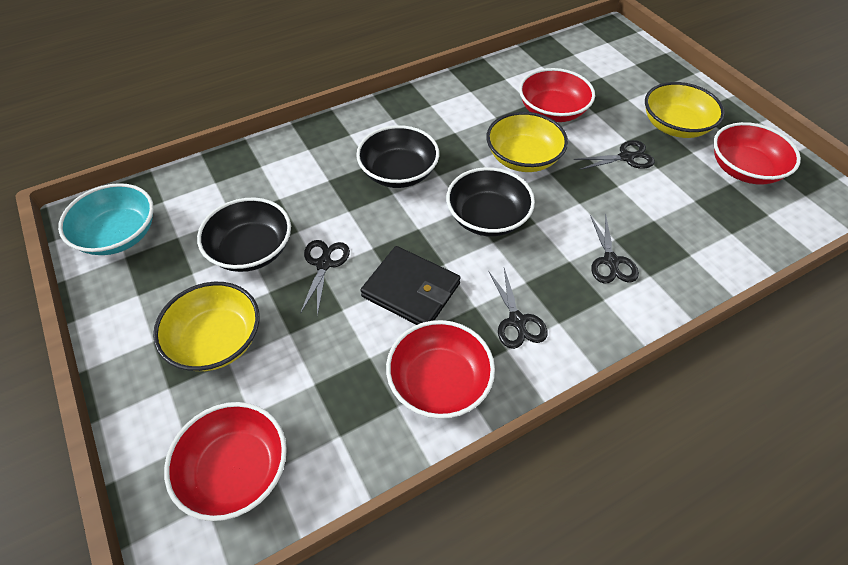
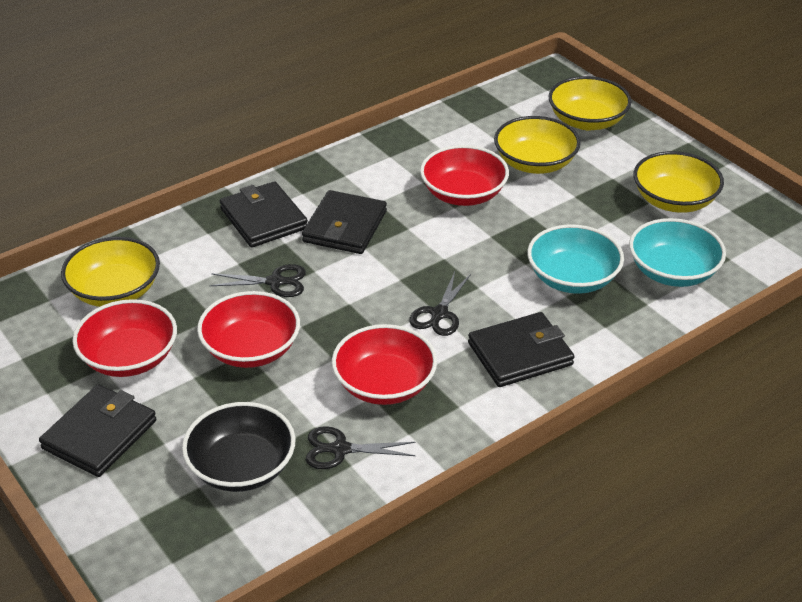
black bowl: [197,198,291,272] [356,125,439,188] [446,167,535,236] = 3 -> [182,402,295,492] = 1
black scissors: [300,240,350,316] [488,268,548,349] [574,140,655,170] [590,213,639,283] = 4 -> [209,264,306,297] [306,426,416,469] [409,272,471,336] = 3
black wallet: [361,246,461,325] = 1 -> [39,385,156,477] [220,181,308,248] [302,190,387,254] [468,312,575,387] = 4
turquoise bowl: [58,183,154,255] = 1 -> [527,224,624,294] [629,218,726,287] = 2
yellow bowl: [153,282,259,371] [486,112,568,172] [645,82,725,138] = 3 -> [61,237,160,307] [494,116,581,174] [549,76,632,131] [633,151,724,213] = 4

